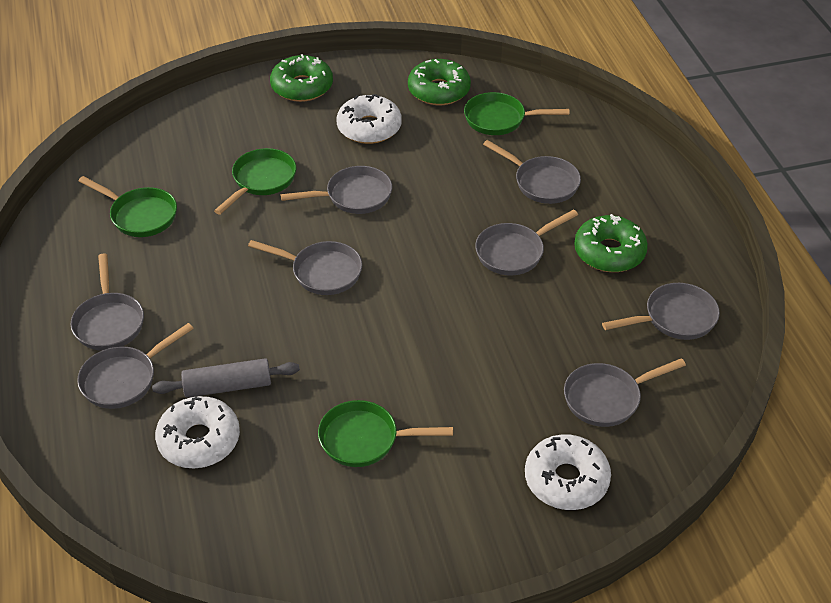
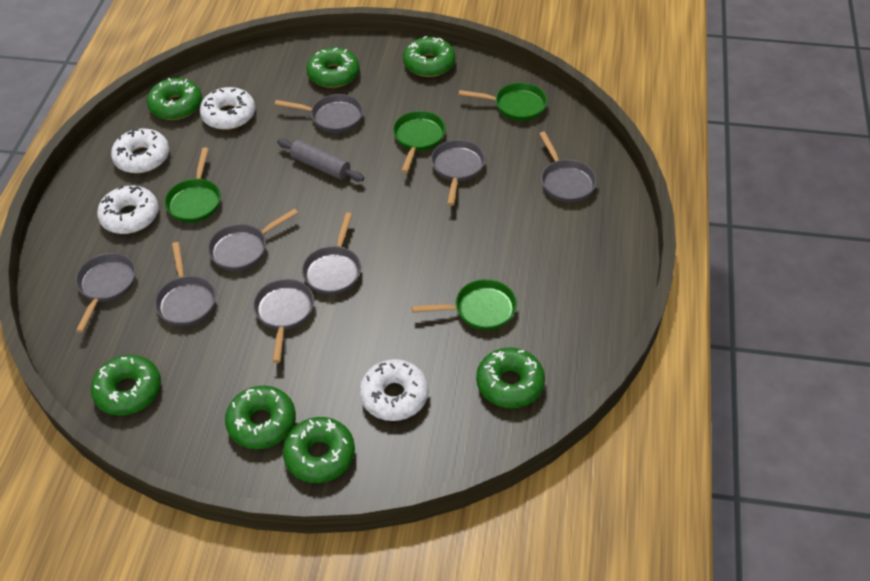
green donut: [270,54,333,102] [408,59,471,105] [574,214,648,272] = 3 -> [91,355,161,416] [147,78,202,120] [225,386,296,449] [283,417,355,483] [306,47,360,88] [403,36,455,77] [476,347,545,408] = 7
white donut: [155,396,240,468] [336,94,402,144] [525,434,611,510] = 3 -> [97,186,159,234] [111,128,169,173] [200,87,255,130] [359,359,429,421] = 4

